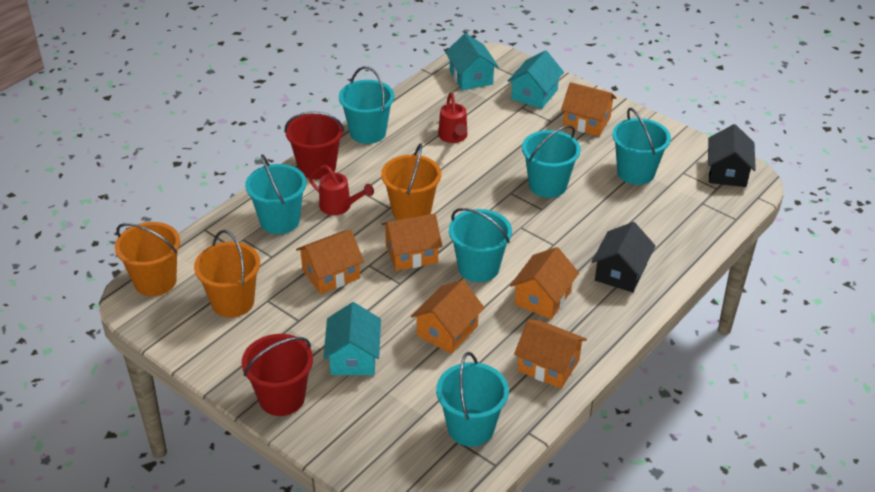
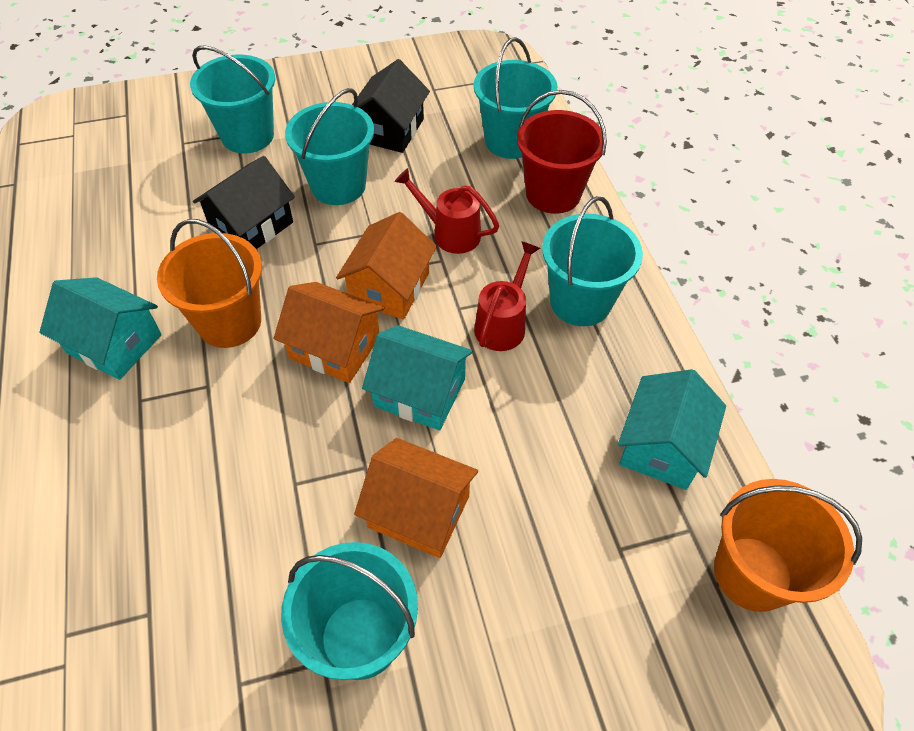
orange bucket: [115,222,180,296] [194,230,260,318] [381,143,441,220] = 3 -> [157,219,262,348] [714,479,862,612] = 2
orange house: [296,230,364,294] [382,213,442,271] [411,280,485,354] [510,247,579,319] [514,320,587,389] [561,82,616,136] = 6 -> [274,282,384,383] [336,212,437,320] [354,438,478,558] = 3
red bucket: [242,334,313,416] [284,111,345,179] = 2 -> [517,90,607,214] = 1
turquoise bucket: [245,154,306,234] [339,66,394,144] [436,352,509,447] [449,208,512,282] [522,125,581,198] [612,108,671,185] = 6 -> [190,45,275,153] [281,542,418,680] [285,88,374,205] [474,37,557,159] [542,196,643,326] = 5

